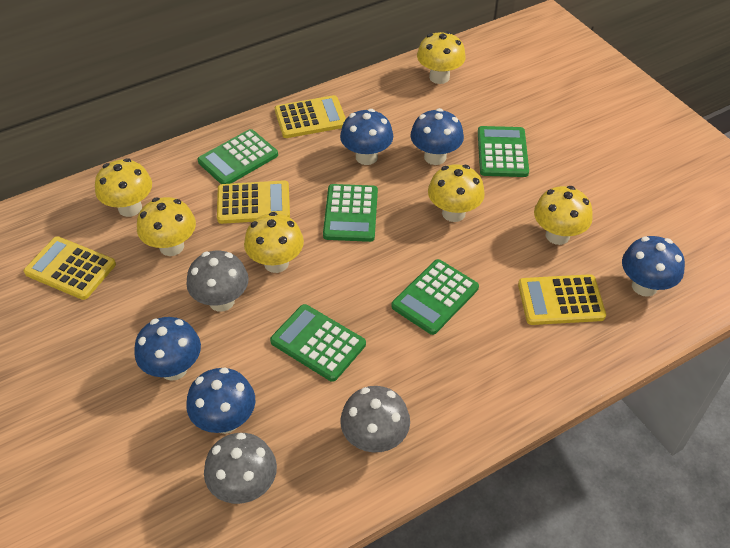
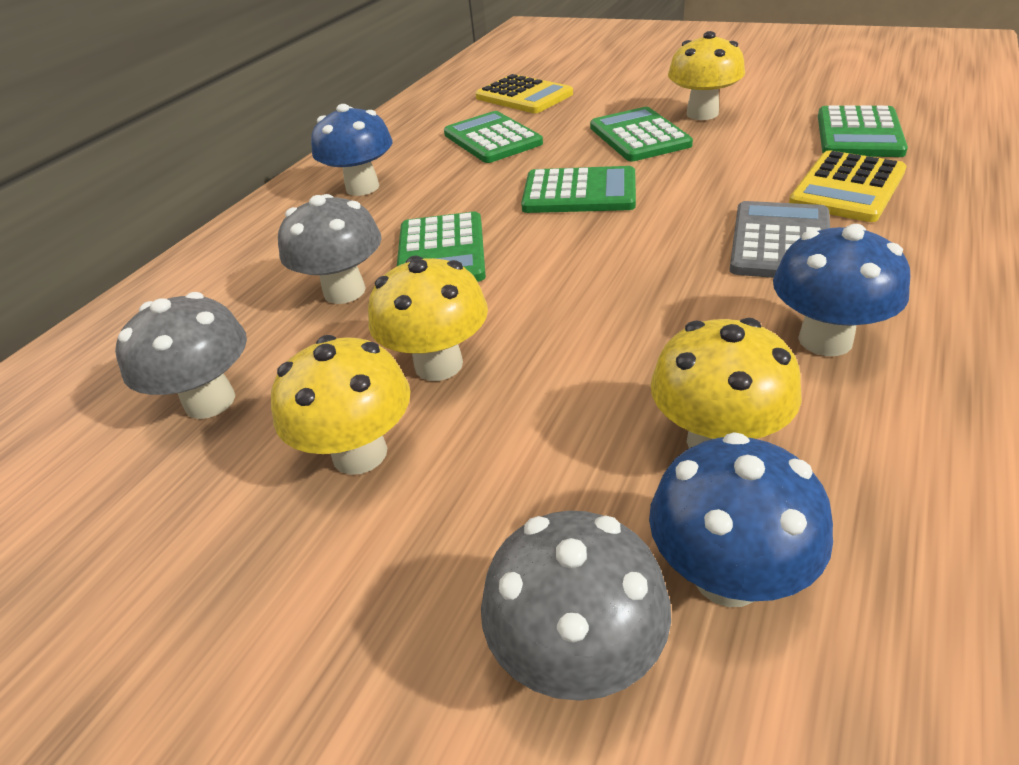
blue mushroom: [134,317,201,381] [186,368,255,434] [340,109,393,165] [410,108,464,165] [622,236,685,297] = 5 -> [311,104,393,196] [649,432,833,607] [773,224,910,356] = 3
grey calculator: none = 0 -> [729,201,830,278] = 1
yellow calculator: [24,236,116,300] [217,180,290,224] [275,95,346,138] [518,274,606,325] = 4 -> [475,74,573,113] [789,150,907,222] = 2
yellow mushroom: [95,158,152,217] [137,197,196,256] [244,212,304,273] [417,31,466,84] [428,164,485,222] [534,186,593,245] = 6 -> [271,335,410,475] [368,255,488,381] [651,318,801,448] [668,31,745,120] = 4

